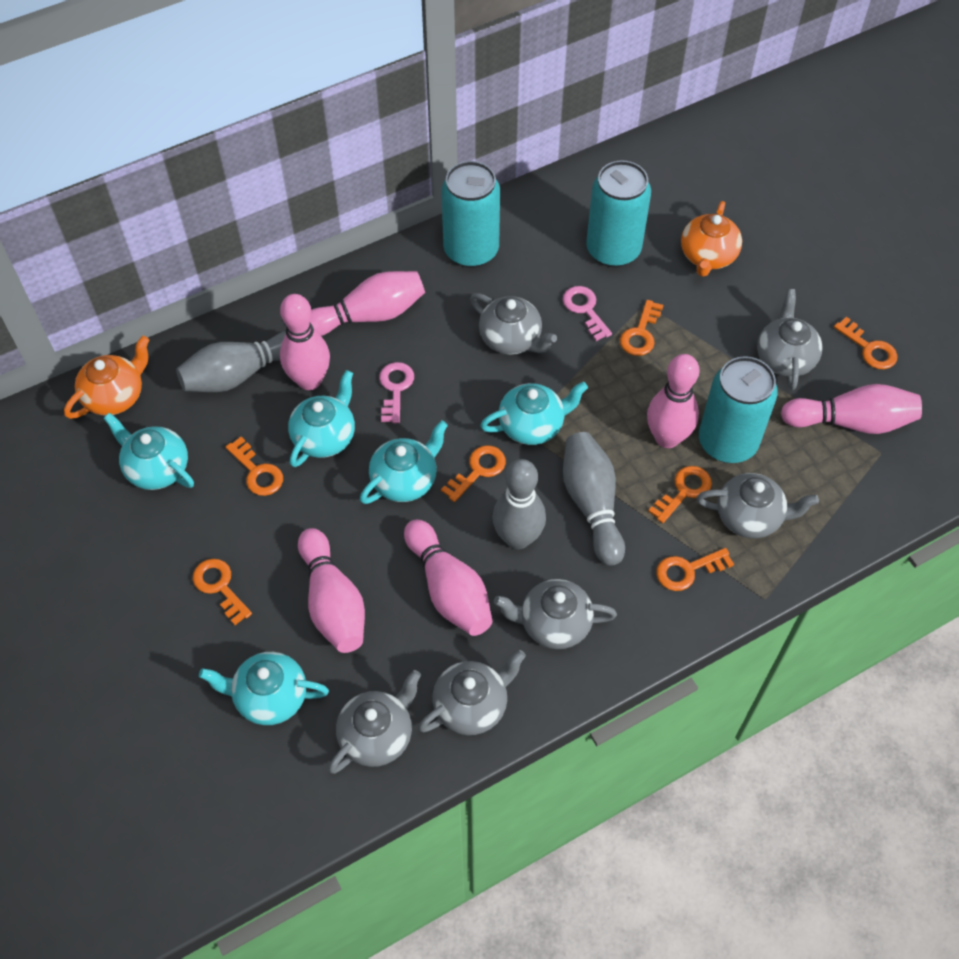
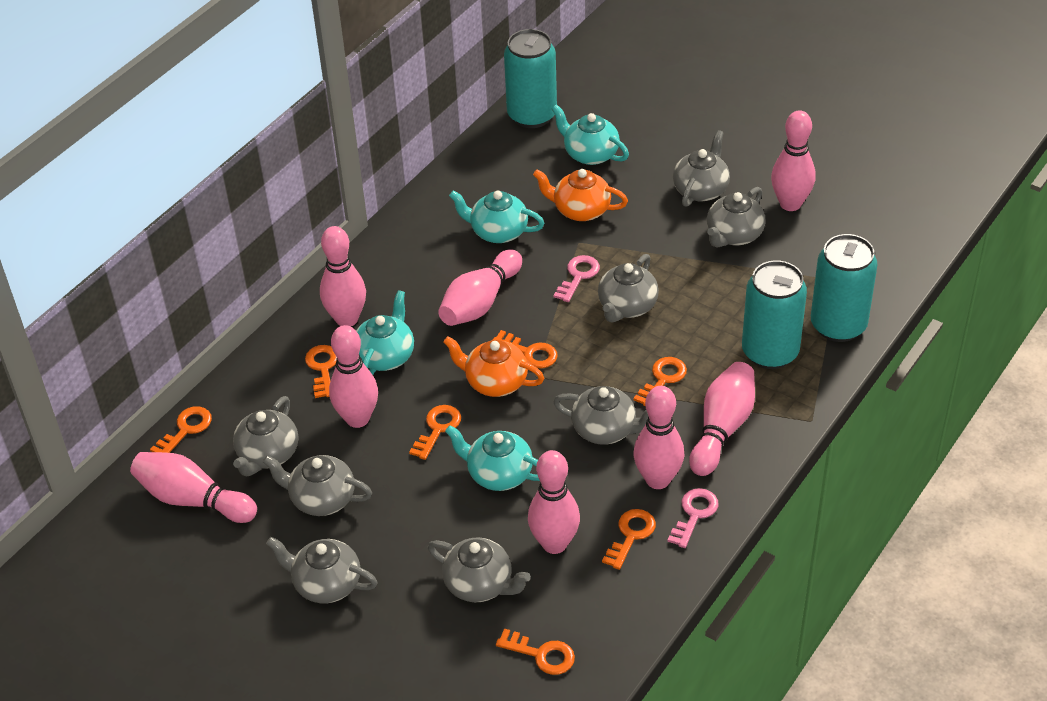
grey bowling pin: [176,331,286,392] [492,459,546,549] [563,432,625,566] = 3 -> none = 0
grey teapot: [328,670,421,774] [418,650,526,735] [470,293,557,355] [494,579,617,649] [696,473,819,538] [757,289,822,390] = 6 -> [233,396,298,476] [263,455,372,516] [266,537,378,603] [428,537,531,602] [553,386,648,445] [598,254,659,323] [673,130,730,207] [707,187,765,247] = 8
pink bowling pin: [280,294,330,390] [298,528,365,653] [310,271,425,336] [404,519,492,636] [647,354,699,448] [781,384,922,434] = 6 -> [130,452,257,523] [320,226,366,327] [329,325,378,428] [438,249,522,326] [528,450,580,554] [633,386,684,489] [689,362,755,476] [771,110,815,211] = 8
turquoise teapot: [104,413,194,490] [199,652,329,725] [288,370,355,467] [360,420,448,504] [480,382,588,445] = 5 -> [356,290,414,375] [445,425,540,491] [449,190,544,243] [552,104,629,165] = 4

